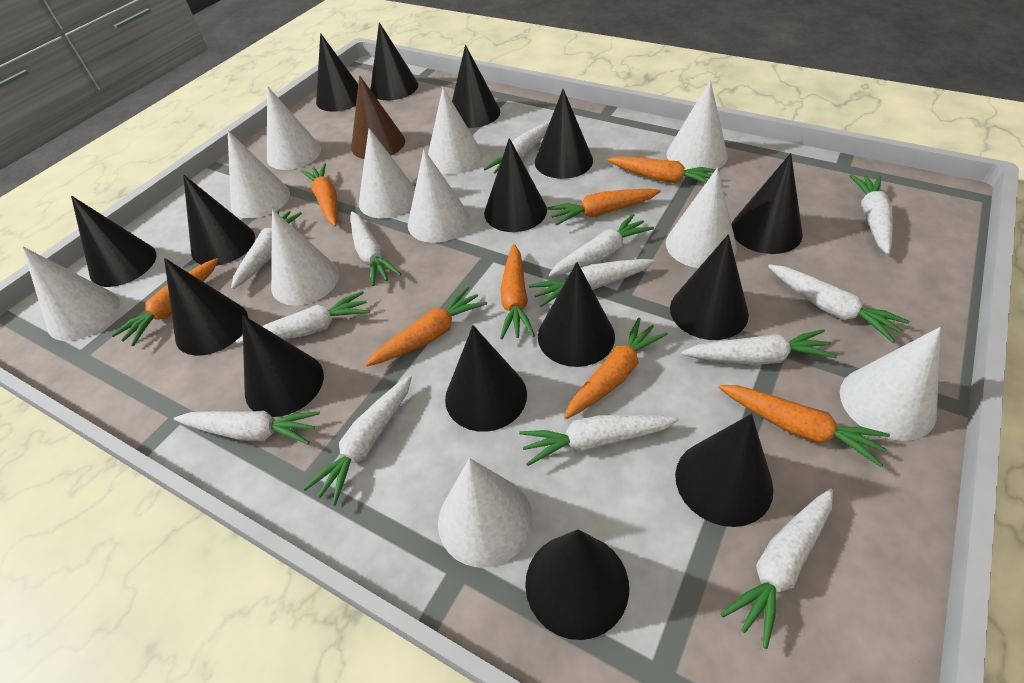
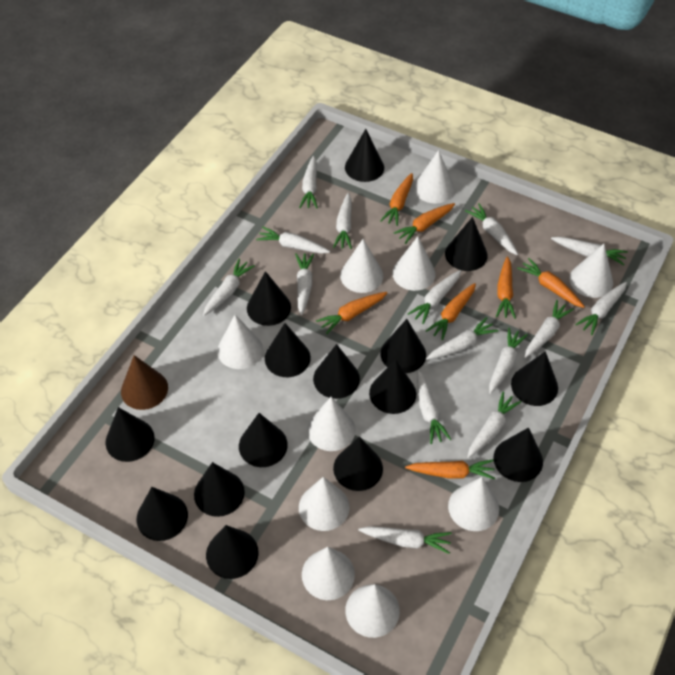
orange carrot: [111,258,219,346] [301,163,338,226] [365,286,487,367] [500,244,535,339] [547,189,661,226] [564,318,668,419] [607,156,720,184] [719,385,890,467] = 8 -> [316,292,387,334] [380,173,413,226] [394,203,455,244] [405,460,495,479] [426,283,476,340] [496,256,516,319] [517,258,585,308] = 7
white carrot: [174,411,320,445] [231,210,302,290] [235,291,370,344] [303,376,412,506] [351,211,401,286] [484,121,550,174] [519,414,679,466] [529,259,655,308] [549,214,654,276] [681,329,837,365] [721,488,833,649] [768,264,910,343] [850,174,893,255] = 13 -> [203,258,255,316] [256,227,330,254] [295,253,314,315] [299,156,318,209] [333,193,352,249] [358,526,452,554] [408,270,461,324] [417,370,451,444] [426,317,499,360] [465,203,518,255] [467,391,521,458] [489,328,528,394] [525,300,574,358] [551,237,628,265] [575,282,627,335] = 15
white cone: [22,247,120,341] [228,131,290,218] [267,86,321,170] [271,209,339,305] [359,128,415,218] [408,149,470,243] [428,87,483,175] [438,458,533,568] [666,80,728,170] [666,168,737,268] [840,327,941,441] = 11 -> [217,315,263,369] [299,477,350,531] [302,547,355,600] [307,397,356,451] [340,239,384,293] [345,584,400,638] [392,236,436,291] [414,150,454,204] [448,477,499,531] [569,244,613,298] = 10

